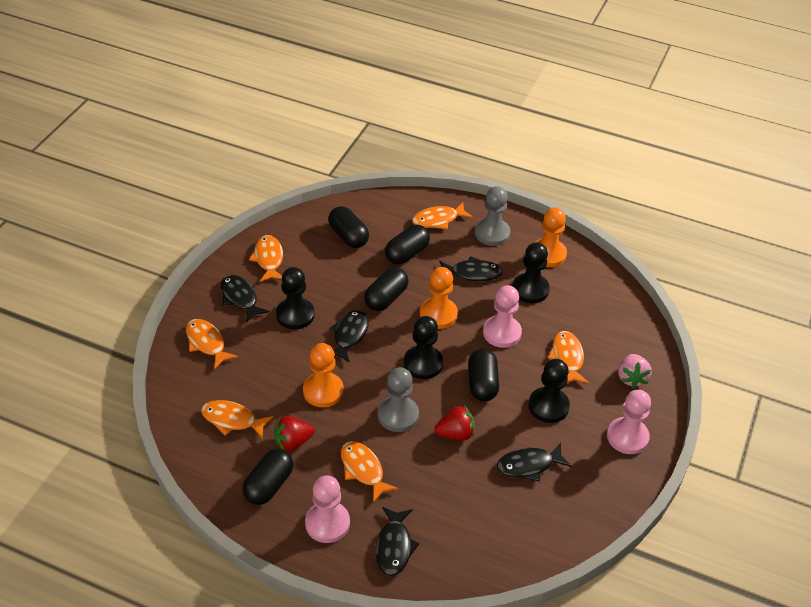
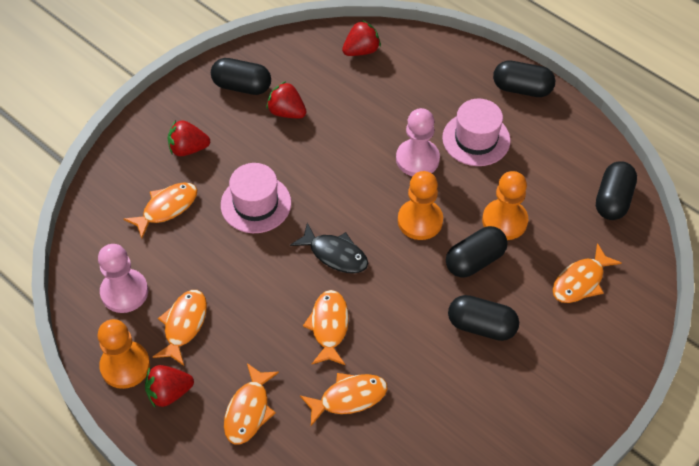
black fish: [221,275,269,322] [329,310,369,363] [376,507,419,576] [439,256,503,281] [497,443,571,482] = 5 -> [290,223,368,273] = 1
black pawn: [276,267,315,329] [404,316,443,379] [512,242,550,303] [528,359,570,423] = 4 -> none = 0
grey pawn: [378,367,419,432] [475,186,510,246] = 2 -> none = 0
pink hat: none = 0 -> [221,163,291,233] [442,99,511,166] = 2
pink pawn: [305,475,350,543] [483,285,522,348] [607,390,651,454] = 3 -> [98,244,148,313] [396,108,440,176] = 2
pink strawberry: [618,354,652,389] = 1 -> none = 0
red strawberry: [274,416,315,451] [435,406,475,441] = 2 -> [145,365,194,407] [168,120,210,156] [266,81,307,118] [342,20,381,56] = 4

